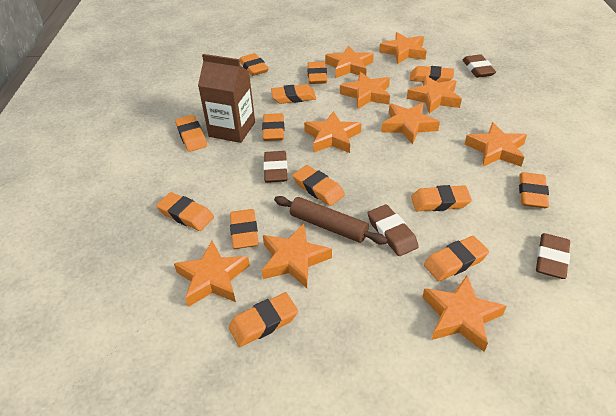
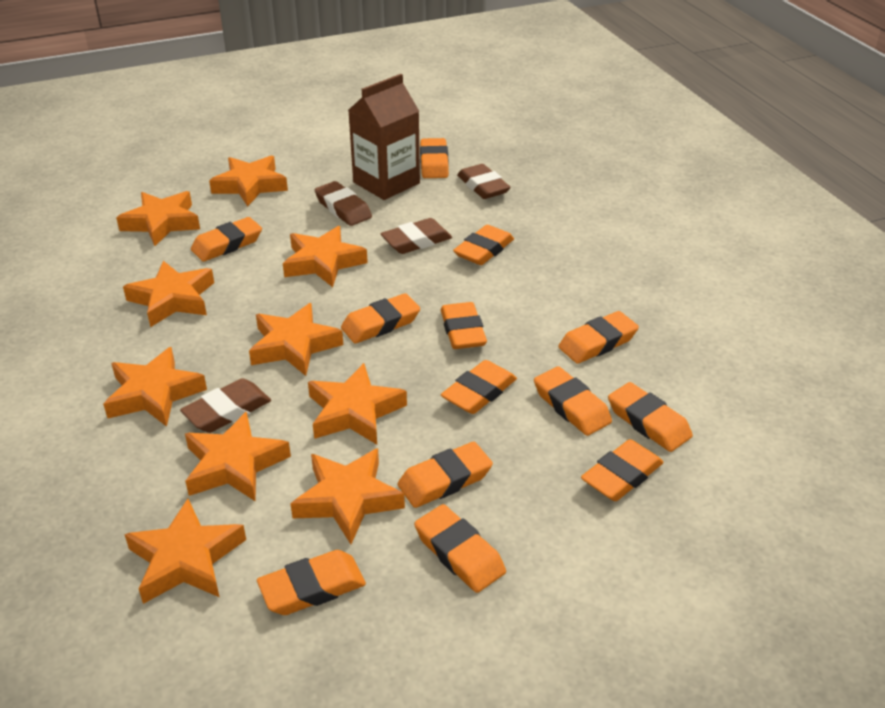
brown rolling pin: [274,196,388,244] = 1 -> none = 0

